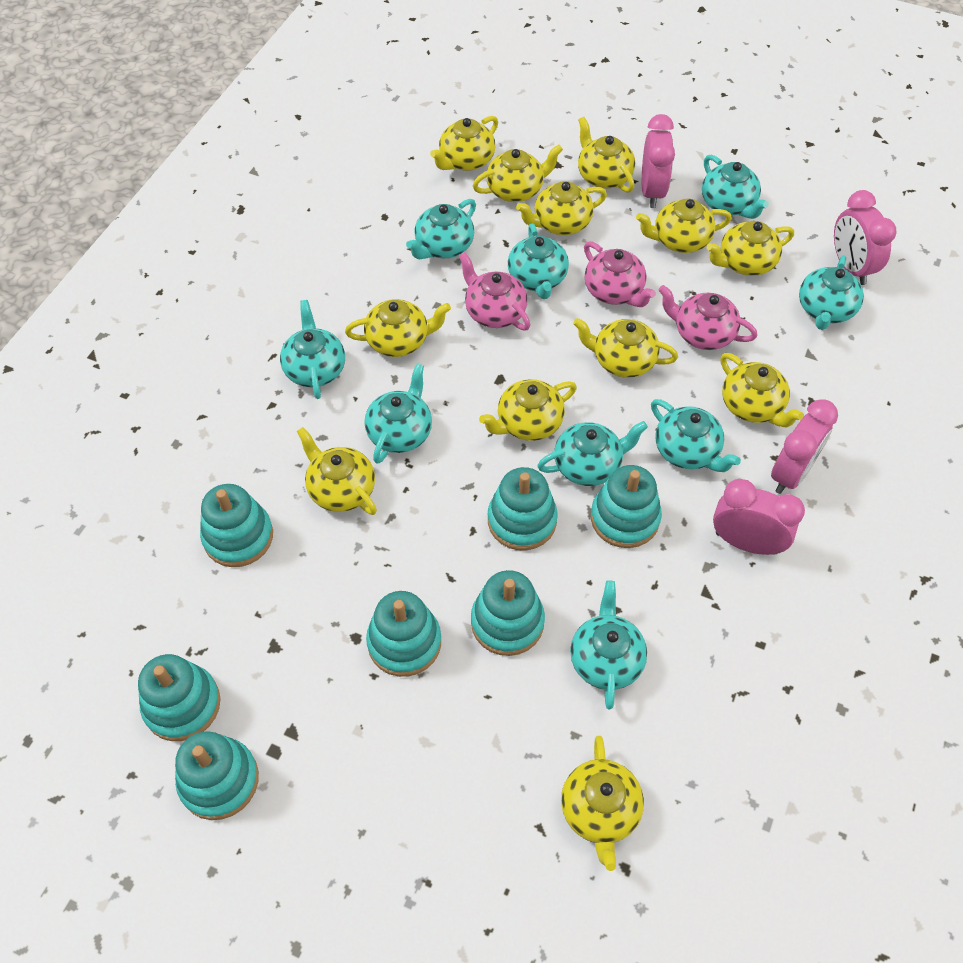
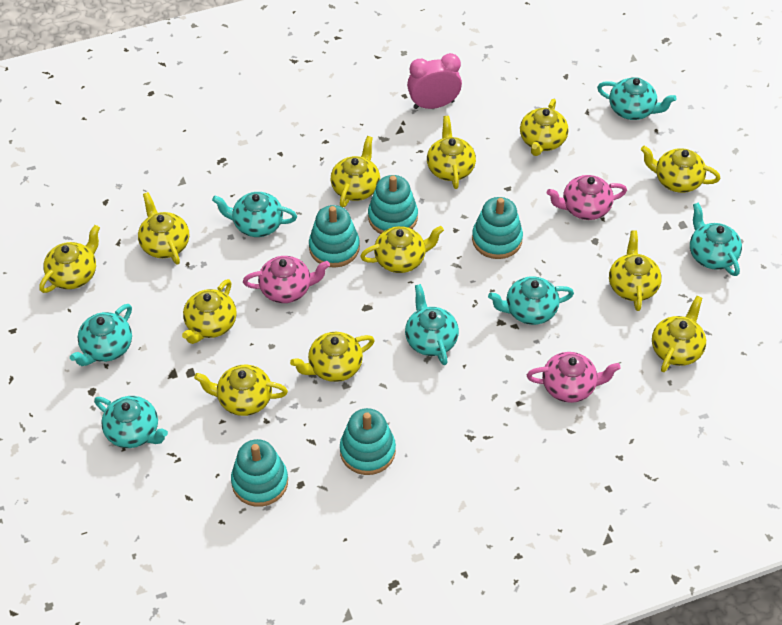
pink clock: [642,114,675,208] [713,479,805,555] [771,400,838,494] [834,190,897,285] = 4 -> [407,53,462,109] = 1
turquoise stacking toy: [138,654,221,741] [175,731,259,820] [200,484,273,567] [366,591,441,677] [471,570,545,656] [488,467,558,550] [591,465,662,548] = 7 -> [231,439,288,507] [309,205,360,268] [340,408,396,475] [368,175,418,234] [472,197,523,259] = 5
turquoise teapot: [280,300,345,399] [365,363,432,464] [406,199,476,259] [508,223,569,299] [537,421,648,486] [570,580,647,709] [651,399,741,472] [702,155,769,219] [799,256,864,330] = 9 -> [70,304,132,366] [94,396,168,448] [212,192,297,237] [405,284,459,365] [488,276,574,325] [597,77,677,120] [690,203,742,276] = 7

